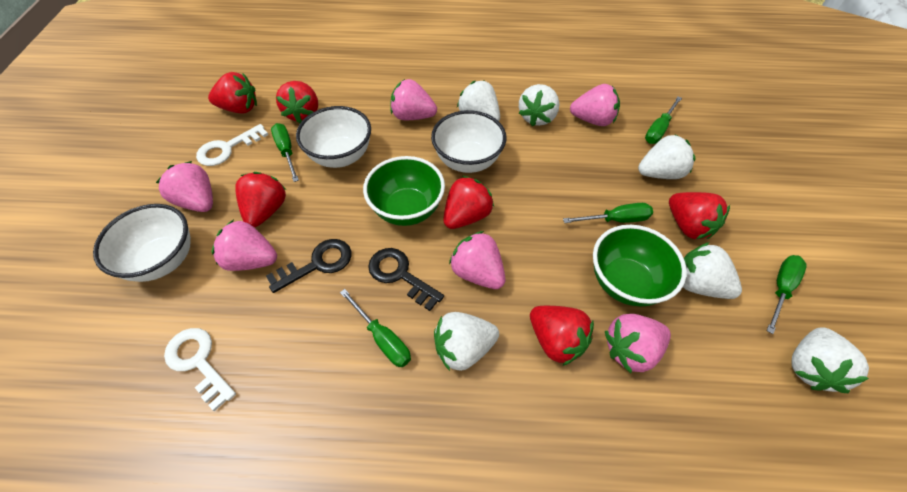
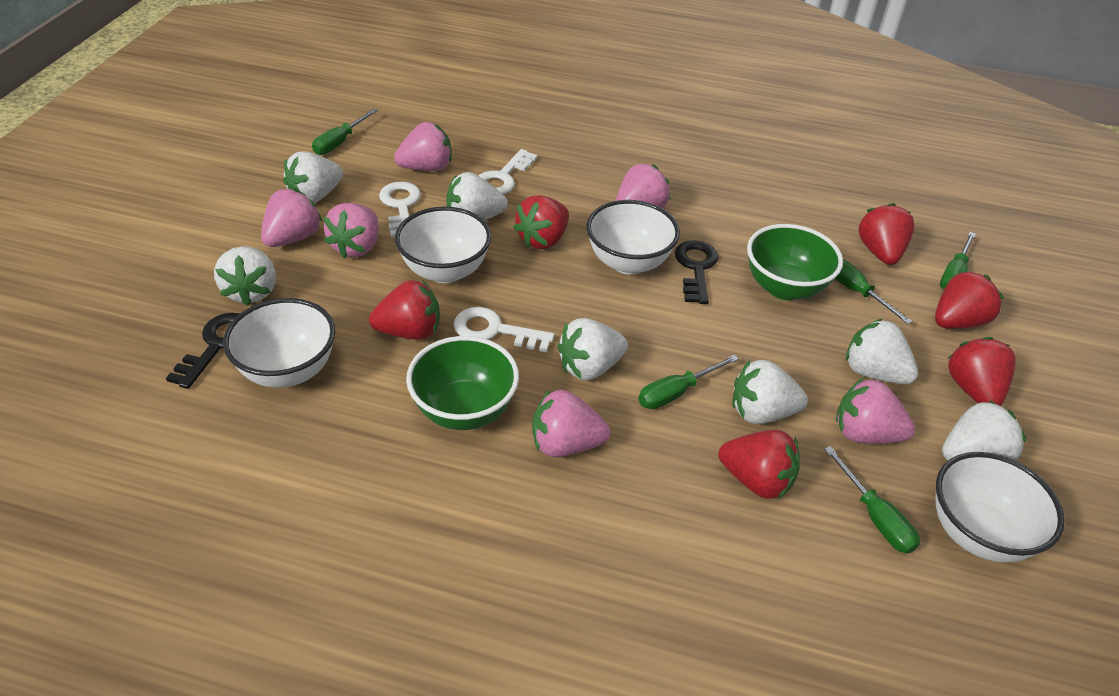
white bowl: [93,204,191,282] [296,106,371,168] [431,110,506,173] = 3 -> [223,298,336,388] [395,207,491,283] [586,200,680,275] [935,452,1065,563] = 4
white key: [164,328,236,411] [196,124,268,166] = 2 -> [379,182,421,238] [453,307,555,352] [478,149,537,195] = 3
white strawberry: [434,312,499,371] [457,80,500,121] [519,84,559,127] [638,134,696,179] [683,242,742,299] [791,327,869,393] = 6 -> [214,246,276,306] [283,151,343,203] [446,172,508,220] [557,318,628,380] [732,360,808,424] [846,319,918,384] [942,400,1026,461] = 7

